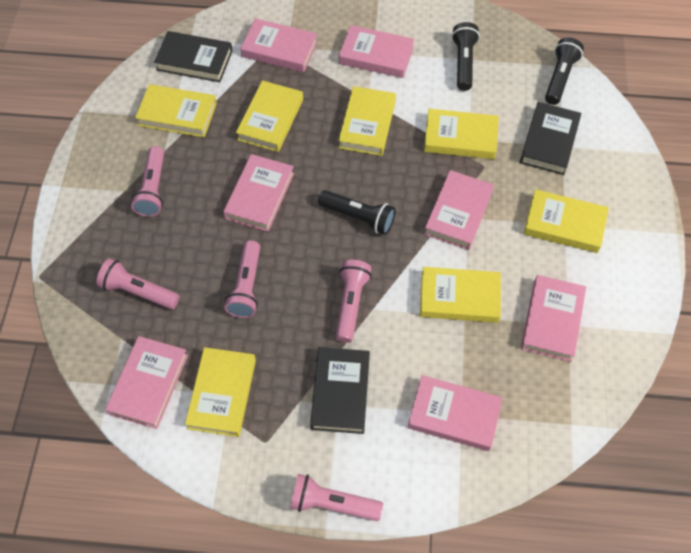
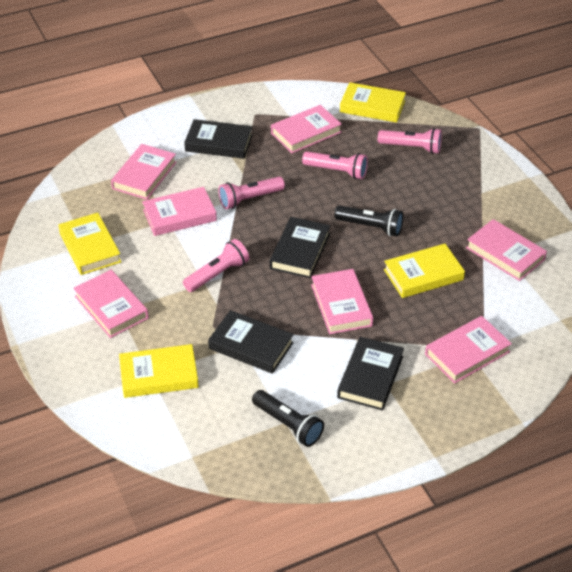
black book: [154,31,232,82] [310,347,370,434] [520,102,582,175] = 3 -> [184,119,253,159] [208,310,294,374] [270,217,330,278] [337,337,404,411] = 4
black flashlight: [318,190,395,235] [452,22,480,91] [545,37,584,105] = 3 -> [252,390,324,447] [334,205,403,236] = 2
pink flashlight: [96,258,179,309] [131,146,164,217] [225,240,260,318] [290,474,383,521] [336,260,372,343] = 5 -> [183,239,249,292] [218,177,285,209] [302,151,368,179] [378,128,442,154] = 4
yellow book: [135,84,217,137] [185,347,256,437] [236,80,303,152] [338,86,396,156] [420,267,501,323] [424,109,499,159] [524,189,609,253] = 7 -> [58,213,121,275] [119,344,199,398] [340,82,406,123] [384,244,465,298] = 4

